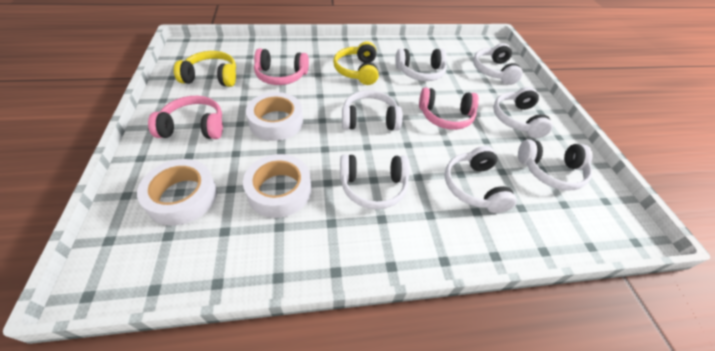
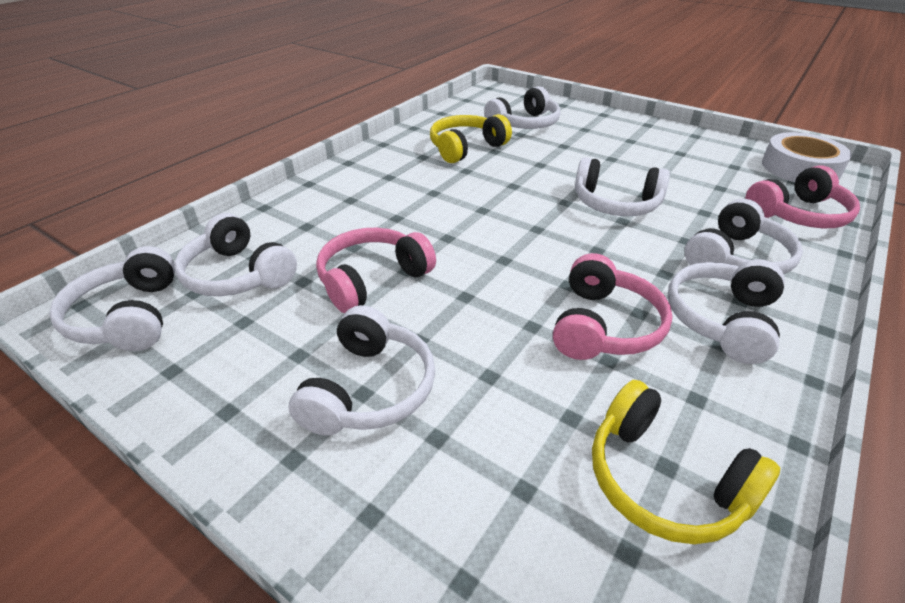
white tape: [137,159,217,225] [243,154,311,218] [246,92,303,141] = 3 -> [762,132,852,182] = 1

